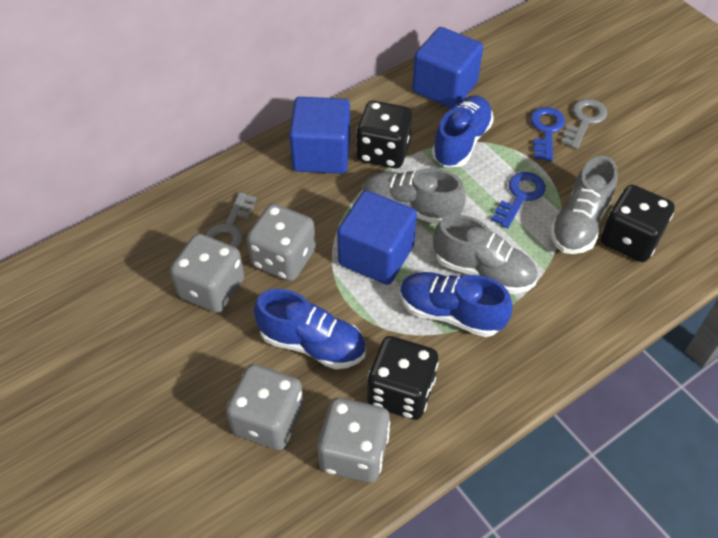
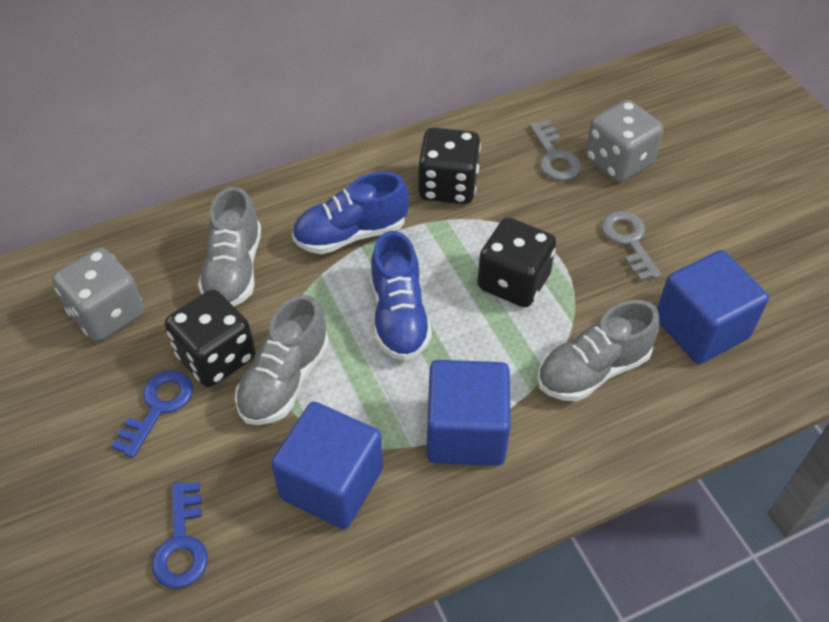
blue shoe: [254,289,366,369] [400,272,512,337] [432,95,494,167] = 3 -> [292,172,409,254] [371,231,432,361] = 2
grey dice: [170,234,244,313] [226,364,304,450] [247,204,316,281] [318,398,390,483] = 4 -> [52,248,144,342] [585,100,663,182] = 2

